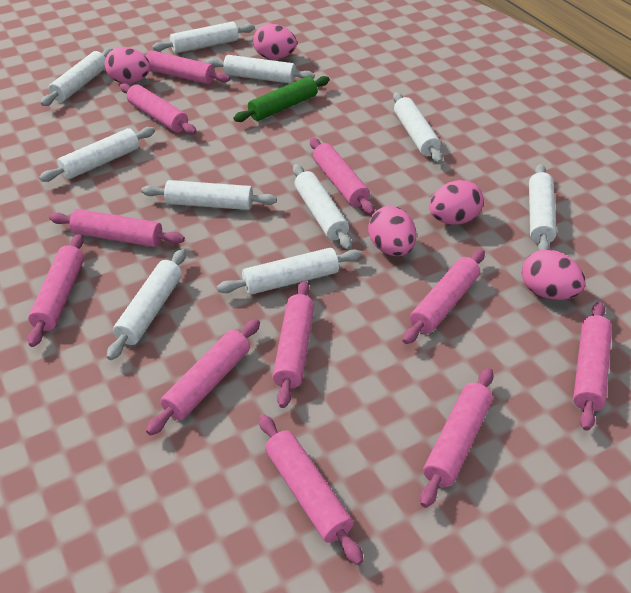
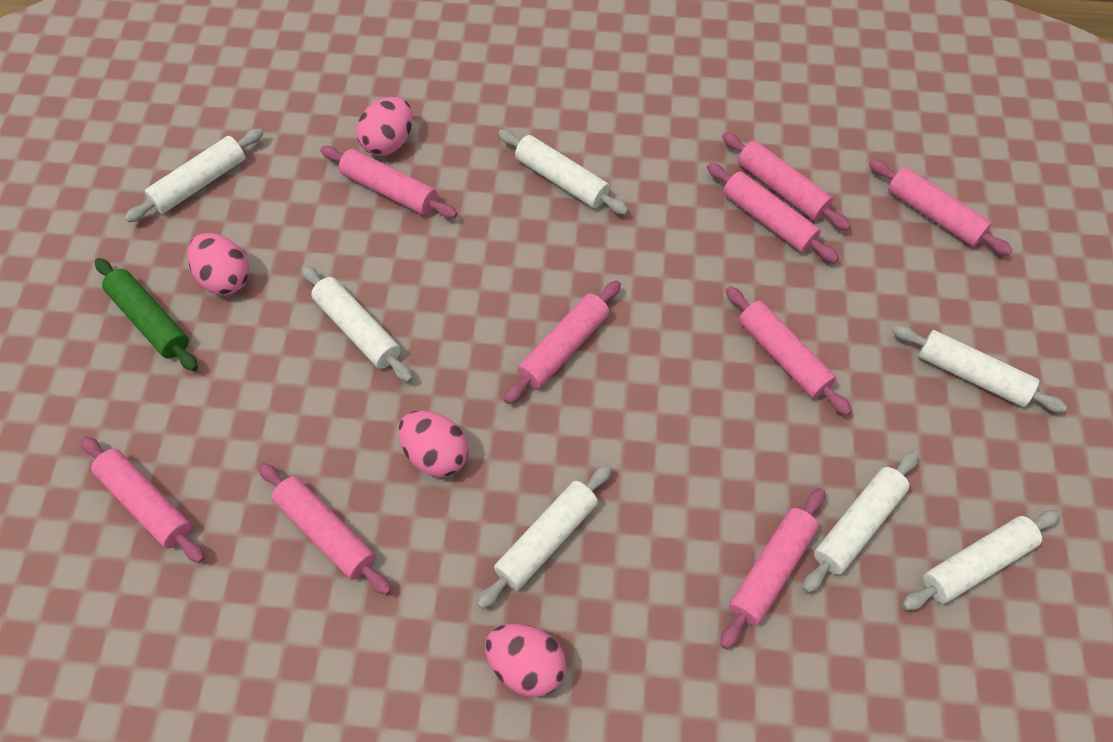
pink egg: [105,47,150,84] [253,24,297,59] [368,206,417,256] [429,180,484,225] [522,249,586,300] = 5 -> [188,233,249,295] [356,97,413,156] [398,411,469,477] [485,624,566,697] = 4
pink rolling pin: [28,234,84,347] [49,209,185,247] [120,83,197,135] [146,50,230,84] [146,319,260,435] [259,414,364,565] [273,280,314,408] [310,138,375,215] [403,249,485,344] [420,368,494,508] [573,302,612,431] = 11 -> [81,436,205,563] [258,463,391,595] [321,146,458,218] [504,280,621,404] [707,163,839,263] [720,488,825,649] [722,132,851,231] [726,286,852,415] [869,159,1013,256] = 9
white rolling pin: [39,127,155,182] [41,48,113,106] [107,249,186,360] [141,180,277,210] [152,22,255,53] [206,55,315,84] [217,248,362,295] [293,164,352,250] [393,92,443,163] [529,164,556,251] = 10 -> [125,128,264,222] [301,265,413,382] [477,464,612,609] [498,130,629,215] [803,451,918,593] [893,325,1067,413] [902,510,1061,610] = 7

